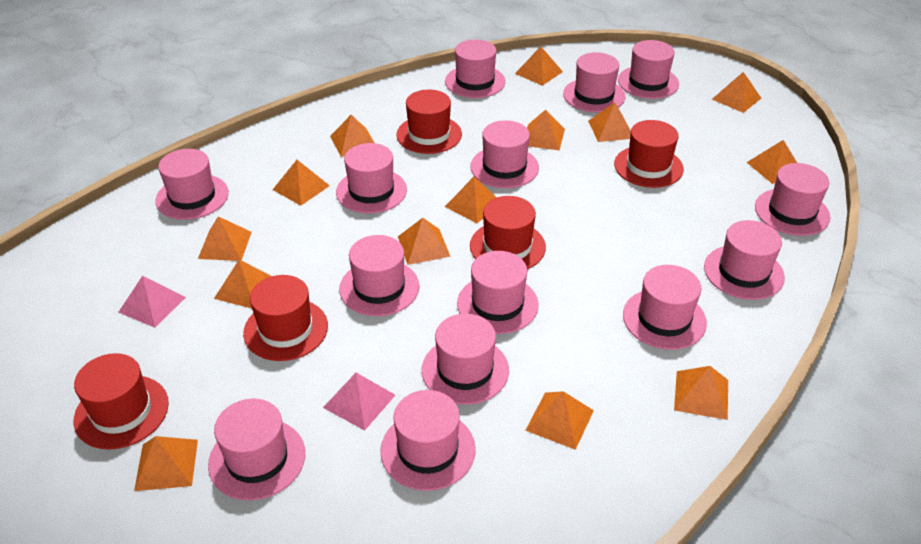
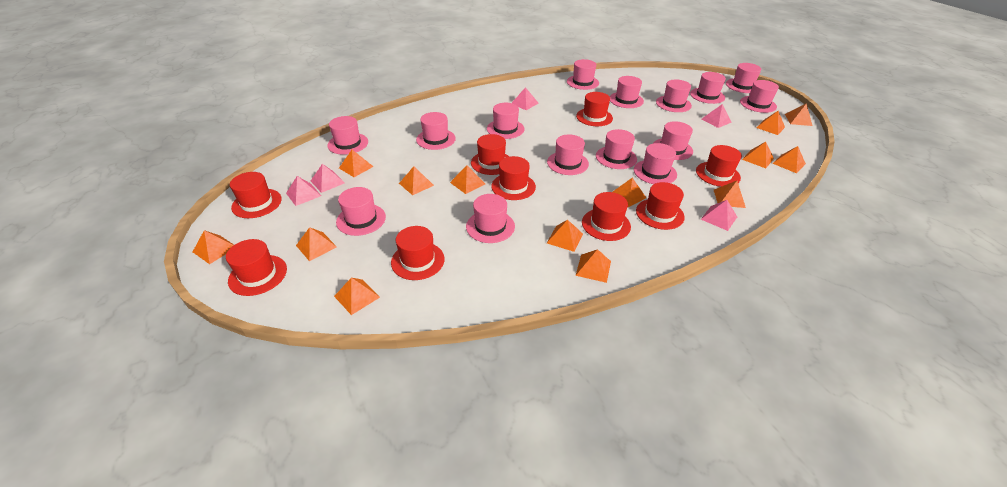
pink hat: [155,149,229,220] [208,399,305,500] [336,143,407,213] [339,235,419,316] [380,390,476,491] [422,314,509,405] [445,39,506,98] [457,251,539,334] [470,120,539,188] [563,52,625,113] [618,40,679,99] [623,265,707,350] [704,220,785,300] [755,163,830,236] = 14 -> [327,116,368,155] [336,187,386,236] [416,112,456,150] [466,194,515,243] [487,103,524,139] [547,134,589,175] [567,59,599,90] [596,129,637,169] [609,76,644,108] [634,143,677,184] [654,121,693,160] [656,79,692,112] [690,72,726,104] [726,63,761,93] [740,80,779,113] = 15
pink pyramid: [118,276,186,328] [323,373,395,431] = 2 -> [286,176,321,206] [311,164,345,193] [512,87,539,110] [701,200,737,231] [702,104,732,128] = 5
red hat: [74,353,169,450] [243,275,328,361] [396,90,462,154] [470,196,546,269] [614,120,684,188] = 5 -> [226,239,287,296] [230,172,282,218] [391,226,445,280] [471,134,509,175] [491,156,536,200] [576,92,613,126] [582,192,631,241] [636,182,685,230] [696,145,742,187] = 9

